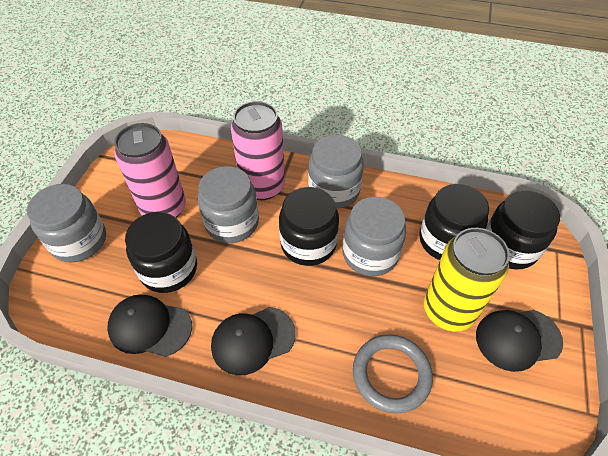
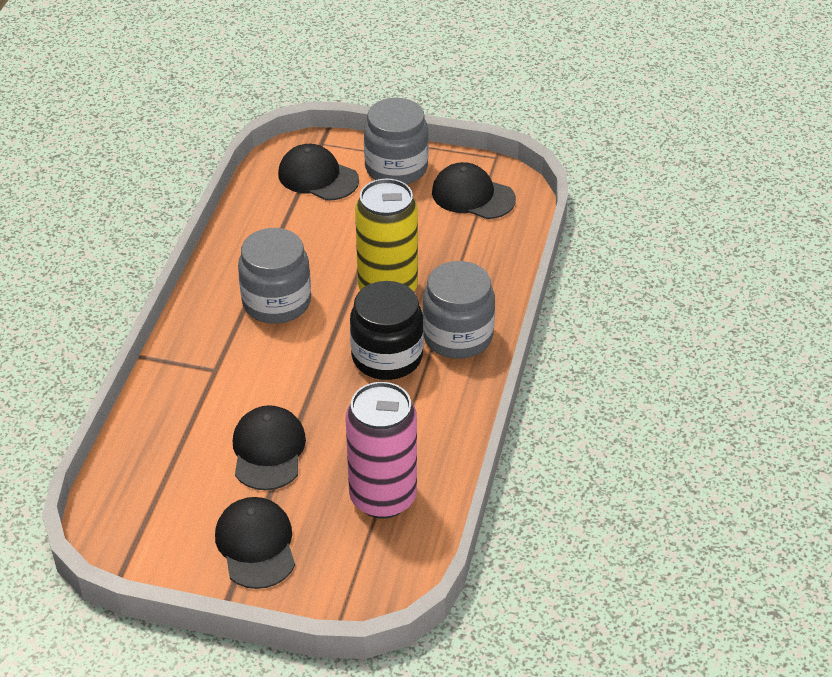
black cap: [107,294,192,357] [211,307,295,375] [476,310,563,372] = 3 -> [215,497,295,589] [233,405,306,490] [278,144,359,201] [432,162,516,219] = 4
black jar: [125,212,197,293] [279,187,339,266] [419,184,489,260] [486,190,560,269] = 4 -> [350,281,424,380] = 1
grey jar: [27,184,106,262] [198,166,259,243] [308,135,364,209] [342,197,406,276] = 4 -> [238,228,311,324] [364,98,429,184] [422,261,495,359] = 3
grey ring: [353,334,433,414] = 1 -> none = 0
pink can: [114,123,186,218] [231,101,285,200] = 2 -> [346,382,417,519] = 1

